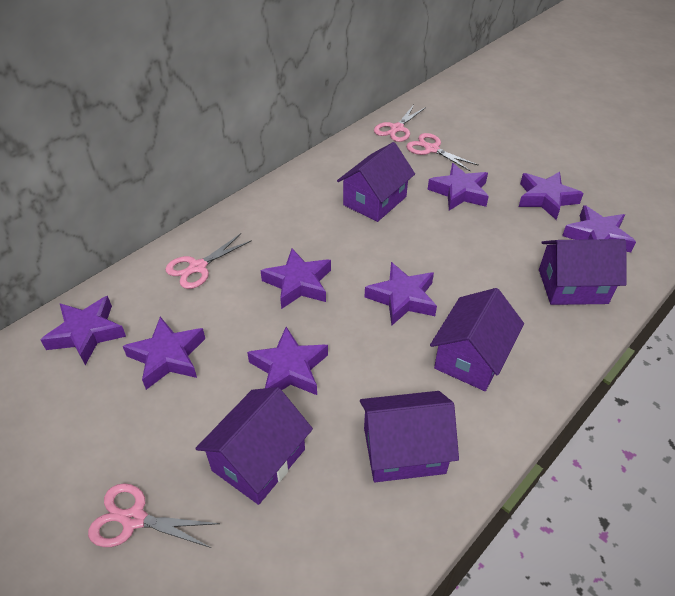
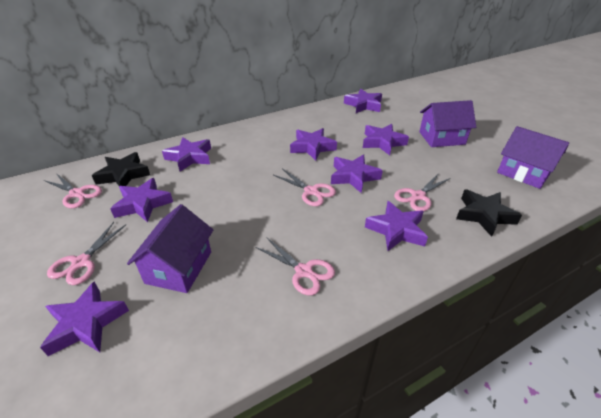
black star: none = 0 -> [92,152,150,186] [456,189,522,237] = 2
pink scissors: [88,483,220,548] [165,233,252,289] [374,105,426,142] [406,133,479,171] = 4 -> [44,173,102,208] [47,222,126,285] [255,237,335,295] [274,169,336,206] [394,173,451,211] = 5
purple house: [195,387,313,505] [337,142,415,222] [360,391,459,482] [430,288,524,391] [539,239,627,305] = 5 -> [127,204,213,293] [419,100,476,147] [497,126,569,189] = 3

